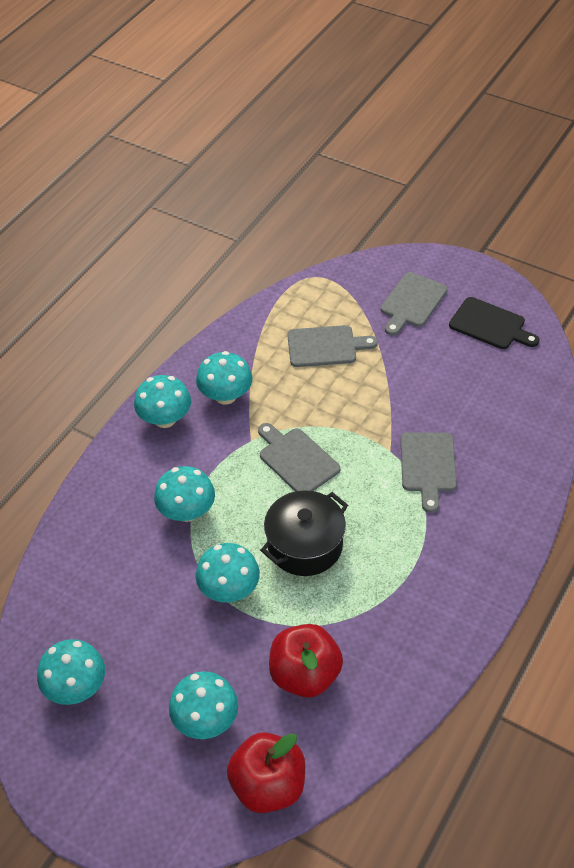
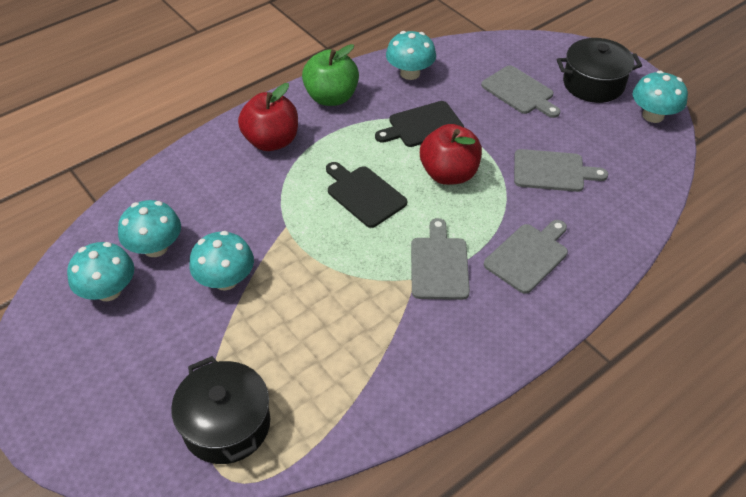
black cutting board: [449,297,540,349] = 1 -> [326,162,407,228] [375,101,464,147] = 2
black pot: [260,490,348,576] = 1 -> [171,356,270,464] [557,38,642,103] = 2
green apple: none = 0 -> [302,44,359,106] = 1
turquoise mushroom: [37,639,105,705] [134,375,191,428] [154,466,215,522] [169,671,238,739] [196,351,253,405] [196,543,260,602] = 6 -> [67,242,134,301] [118,200,181,257] [189,231,254,290] [386,31,436,80] [633,71,688,123] = 5

